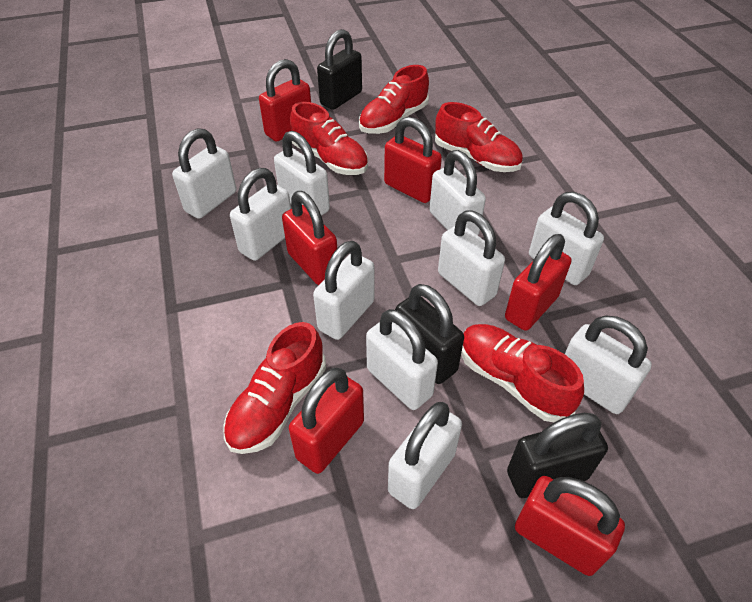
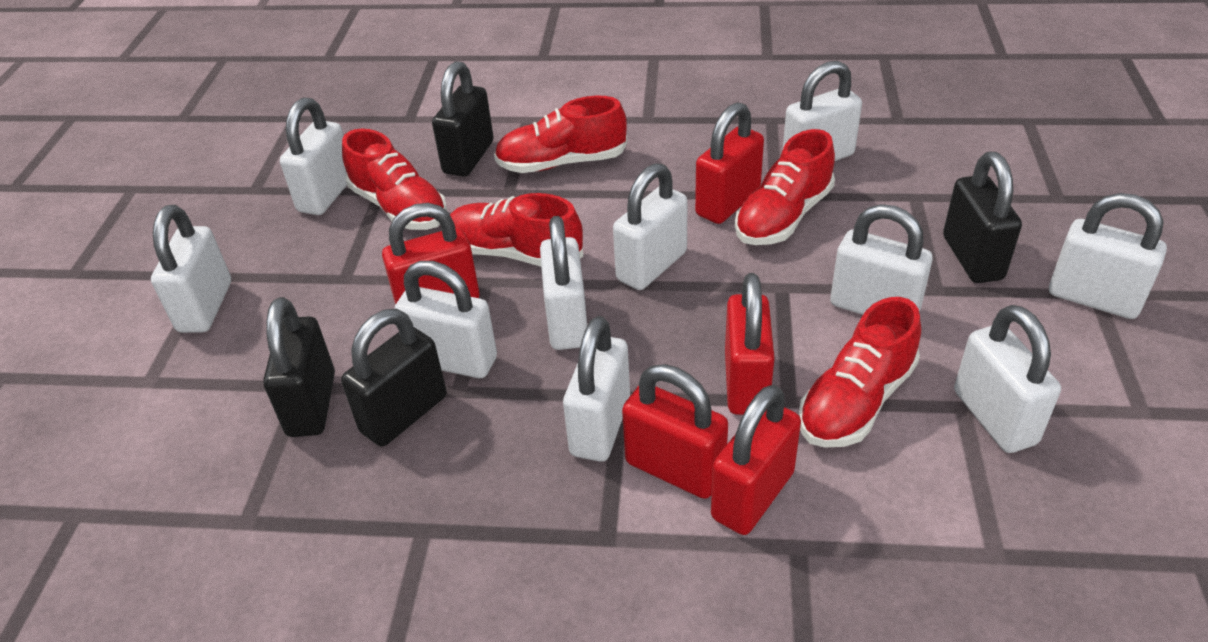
black padlock: [317,29,362,110] [395,284,464,384] [507,413,608,498] = 3 -> [263,297,335,437] [341,309,447,446] [432,61,494,177] [943,152,1022,283] = 4
red padlock: [259,59,311,142] [282,191,337,285] [289,368,364,474] [384,117,442,203] [505,234,572,331] [515,476,625,576] = 6 -> [382,203,479,305] [622,364,728,499] [695,102,764,224] [711,385,801,535] [725,273,775,415] = 5

